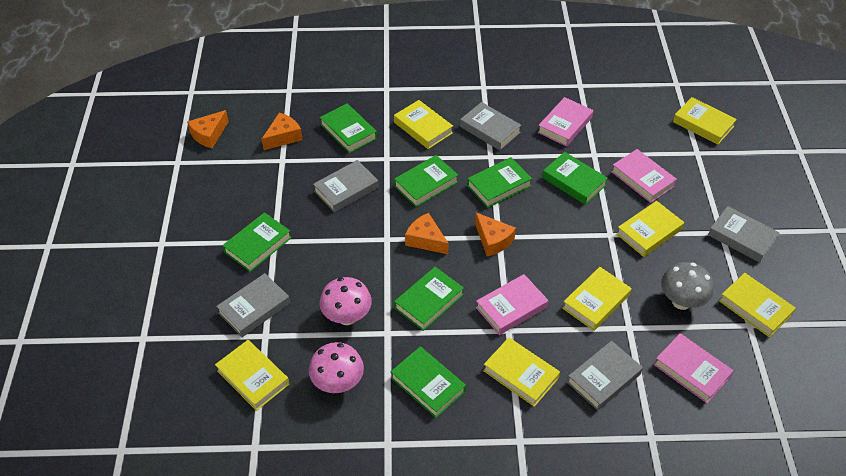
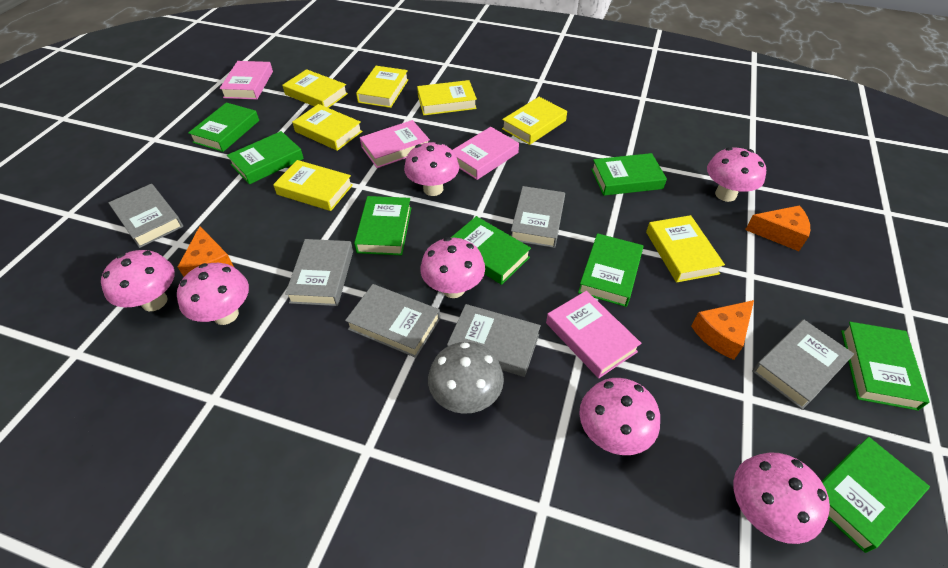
green book: [223,212,292,272] [320,103,377,153] [391,346,466,418] [394,155,458,207] [394,267,464,331] [467,157,532,208] [542,152,608,205] = 7 -> [188,102,259,152] [227,131,304,184] [354,196,411,255] [451,216,531,285] [578,233,643,307] [591,153,667,196] [822,437,930,553] [841,322,930,411] = 8
grey book: [216,273,290,337] [313,160,379,212] [460,102,521,150] [567,341,643,411] [708,206,780,263] = 5 -> [108,184,183,248] [285,239,353,306] [345,284,440,358] [447,304,541,377] [511,186,565,248] [752,319,854,410] = 6
orange cheese: [187,110,229,148] [262,113,303,150] [405,213,449,254] [475,213,516,256] = 4 -> [178,226,234,277] [691,300,754,360] [745,205,810,251] = 3
pink mushroom: [309,342,364,393] [320,277,372,325] = 2 -> [101,250,175,311] [177,263,249,325] [404,142,459,196] [420,237,485,298] [579,378,660,455] [707,147,766,202] [733,452,830,544] = 7

